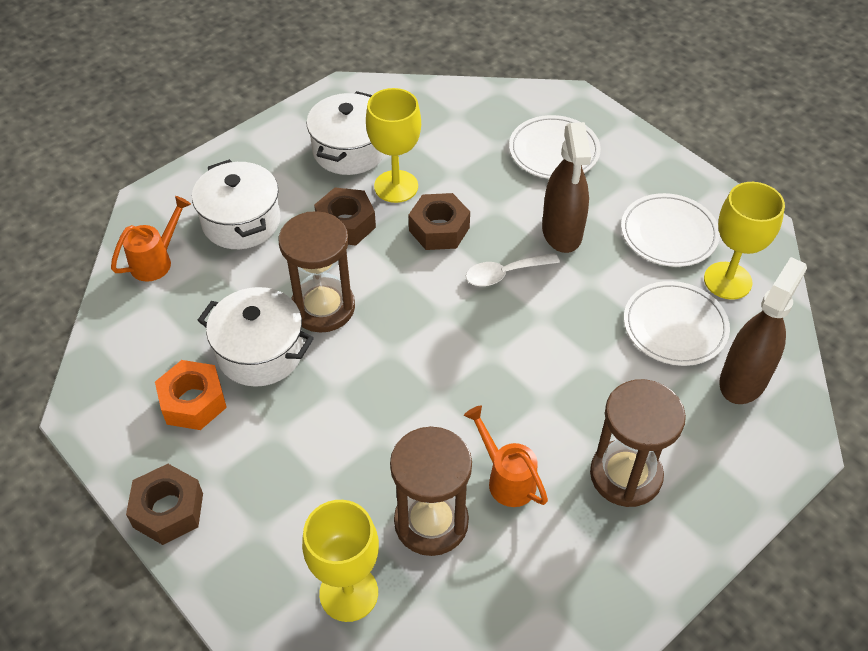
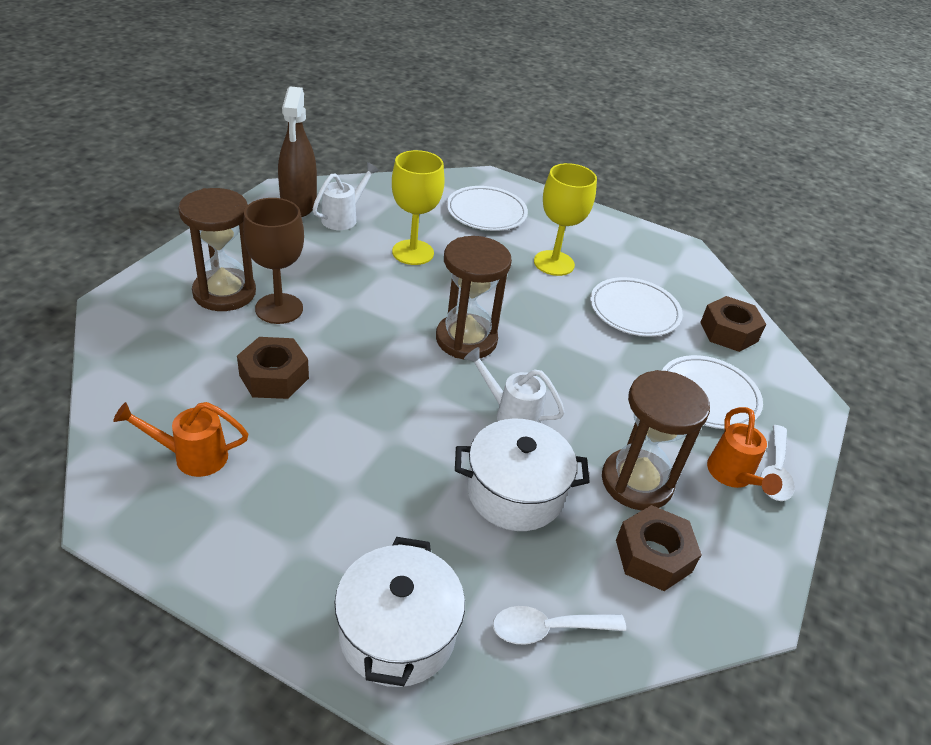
brown goblet: none = 0 -> [243,198,304,324] = 1
brown spray bottle: [542,122,591,253] [719,257,807,404] = 2 -> [278,86,317,217] = 1
orange nut: [155,360,227,430] = 1 -> none = 0
white pot: [192,159,281,249] [197,287,314,387] [306,91,385,175] = 3 -> [334,537,465,687] [455,419,590,531] = 2
white spoon: [466,253,560,286] = 1 -> [493,606,626,645] [760,425,795,501] = 2
white watering can: none = 0 -> [313,162,379,230] [464,347,565,423] = 2
yellow goblet: [302,500,379,622] [366,88,421,203] [704,182,785,300] = 3 -> [392,150,445,265] [534,163,597,276] = 2

